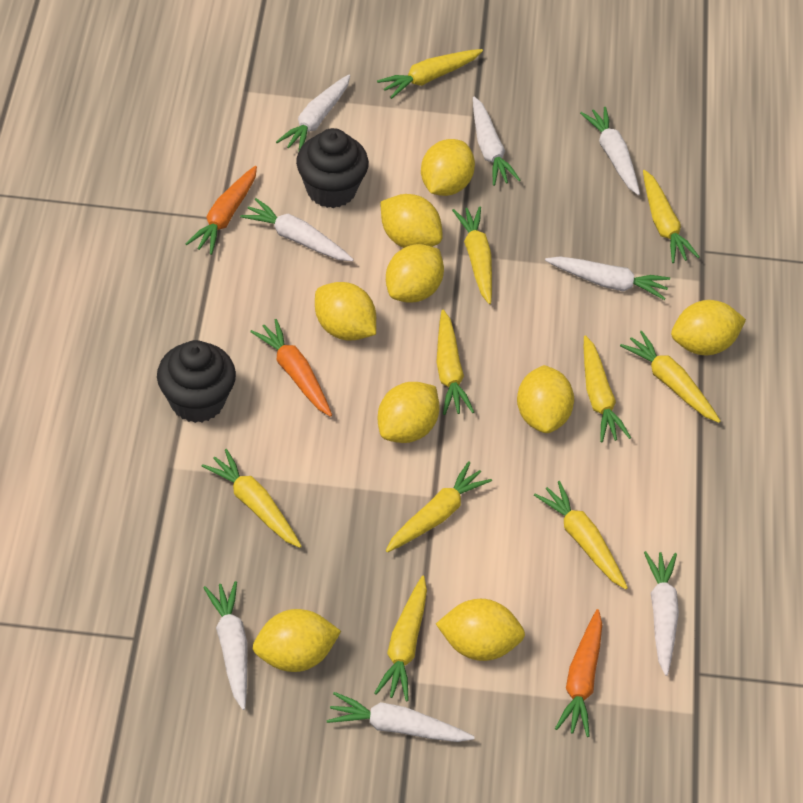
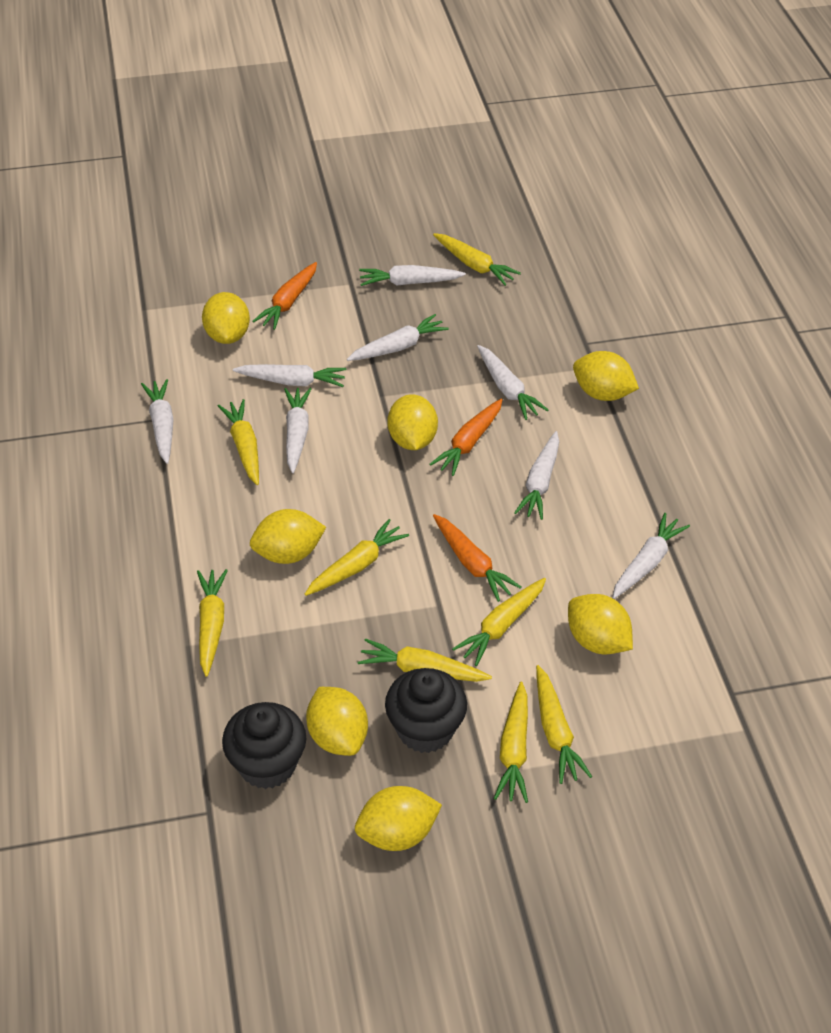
yellow carrot: [202,449,301,548] [374,576,427,701] [377,49,483,99] [386,461,492,553] [437,310,474,415] [452,206,492,304] [534,481,628,589] [584,335,631,442] [620,331,720,423] [643,170,700,263] = 10 -> [197,569,228,677] [218,399,259,485] [305,519,409,596] [358,638,492,682] [433,233,521,286] [452,578,546,666] [494,682,528,803] [536,665,592,784] = 8
yellow lemon: [253,609,341,672] [315,282,376,341] [378,382,440,443] [381,194,443,248] [386,244,444,303] [421,139,475,196] [436,599,525,661] [517,365,574,433] [671,300,746,355] = 9 -> [202,292,250,344] [250,509,326,564] [306,687,368,756] [355,786,442,851] [388,394,438,450] [568,594,633,654] [573,351,639,401] = 7

